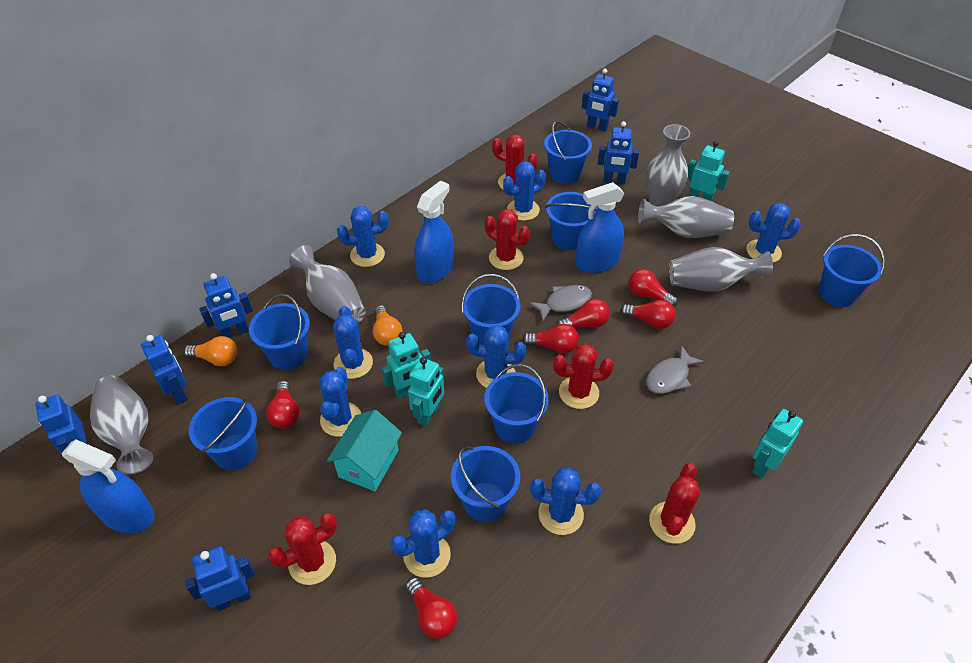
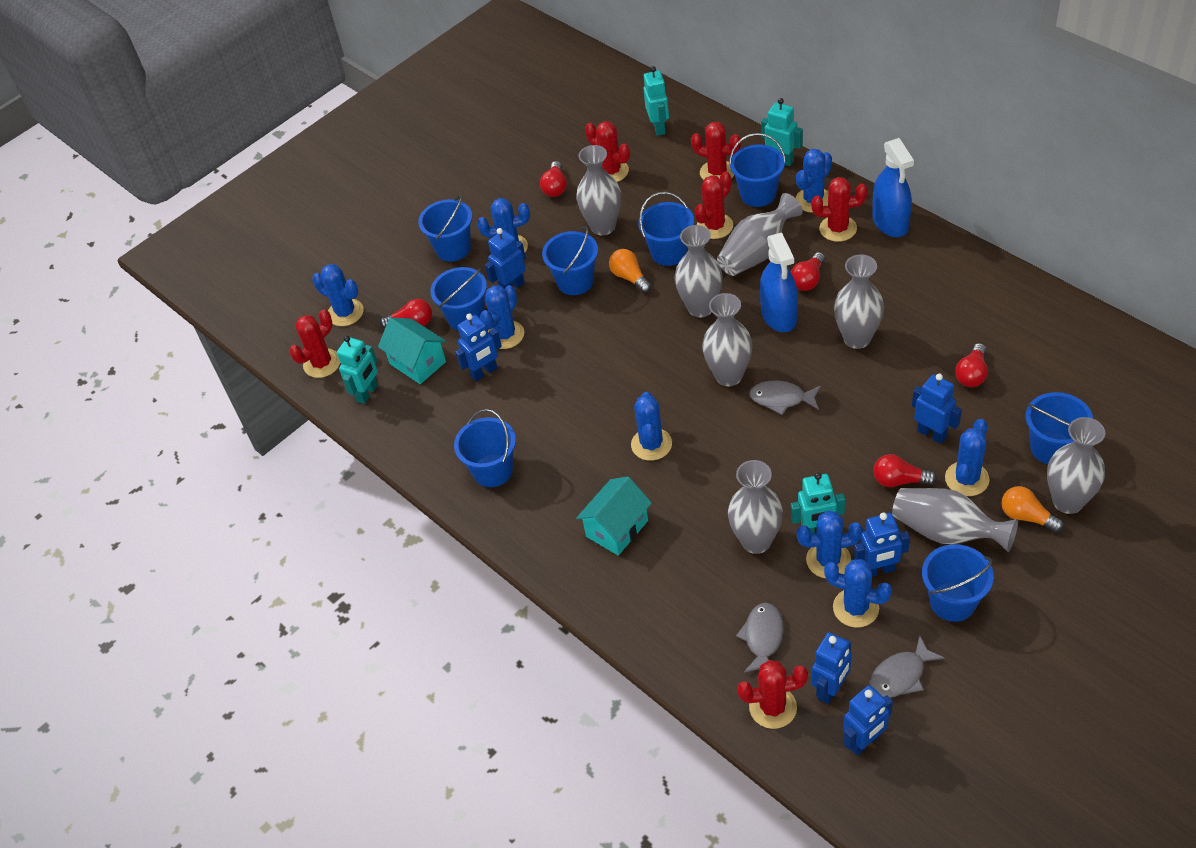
blue spray bottle: [62,440,155,533] [414,180,454,284] [576,182,624,273] = 3 -> [760,233,798,332] [872,138,914,237] = 2
grey fish: [529,285,592,321] [646,345,704,394] = 2 -> [736,603,784,673] [749,381,821,415] [869,635,945,698] = 3
grey vase: [90,375,153,474] [289,245,366,324] [638,196,734,238] [646,124,690,206] [669,247,773,291] = 5 -> [576,145,621,235] [674,225,723,318] [702,293,752,386] [717,193,803,276] [728,460,783,554] [834,254,884,349] [892,488,1018,552] [1047,417,1105,514] = 8
red cactus: [268,513,337,585] [485,209,530,270] [492,135,538,189] [553,344,614,409] [649,463,700,544] = 5 -> [289,310,340,378] [585,121,630,182] [691,122,741,180] [694,172,733,239] [737,660,808,729] [811,177,868,242] = 6
red light bulb: [266,381,299,429] [406,577,457,639] [522,324,579,353] [556,299,610,328] [620,300,676,329] [628,269,678,307] = 6 -> [380,299,432,328] [540,161,567,197] [791,252,825,291] [873,454,937,487] [955,343,988,387] = 5
turquoise house: [327,410,402,491] = 1 -> [378,318,446,384] [576,476,652,556] = 2

